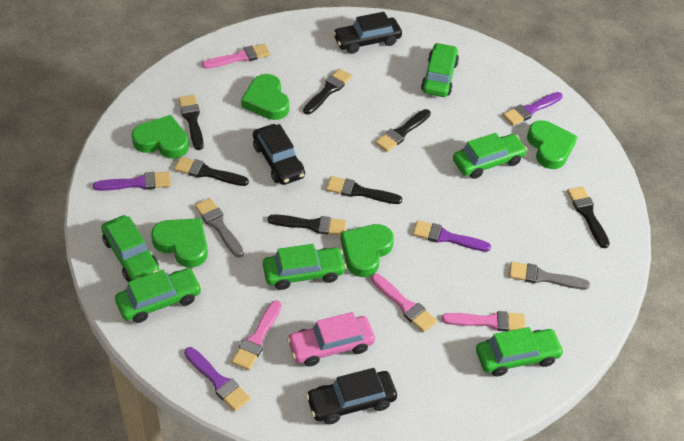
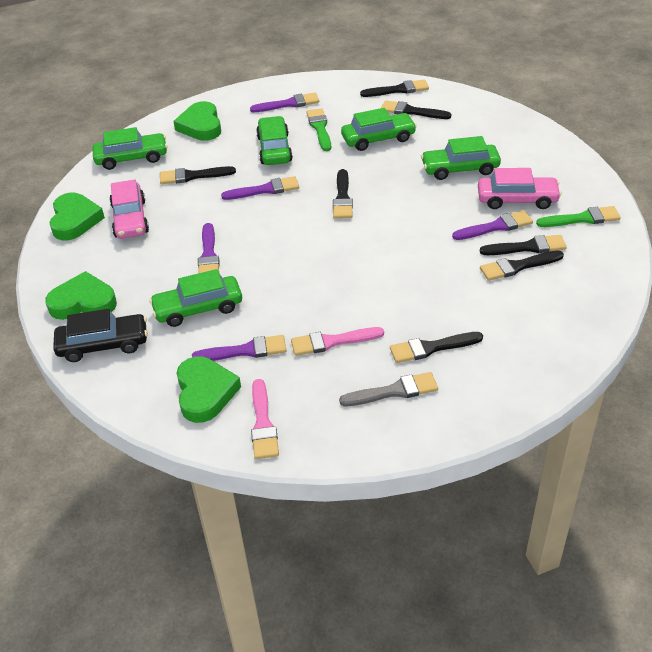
black car: [253,124,305,185] [306,368,397,424] [333,12,402,54] = 3 -> [53,309,148,362] = 1
green brush: none = 0 -> [307,108,331,151] [536,206,621,227] = 2
green car: [101,215,159,282] [115,268,202,323] [263,244,347,290] [421,43,459,97] [453,133,527,179] [476,327,564,377] = 6 -> [92,127,167,170] [149,269,242,327] [256,116,293,165] [341,108,417,151] [421,136,501,180] = 5
green heart: [132,115,189,159] [151,218,208,267] [241,74,289,120] [340,224,394,277] [527,120,578,169] = 5 -> [45,271,117,320] [49,192,105,241] [173,101,221,141] [177,356,241,423] = 4
grey brush: [195,198,244,257] [509,261,590,289] = 2 -> [339,372,438,406] = 1
pink brush: [202,44,270,69] [231,300,281,370] [371,274,437,333] [442,311,526,331] = 4 -> [251,379,279,459] [291,327,384,356] = 2
pink car: [287,312,375,366] = 1 -> [109,179,149,239] [478,168,562,209] = 2
purple brush: [93,172,171,191] [184,347,251,411] [413,220,491,252] [503,92,563,126] = 4 -> [192,335,286,361] [198,223,220,273] [221,176,299,200] [250,92,319,112] [452,210,533,240] = 5

